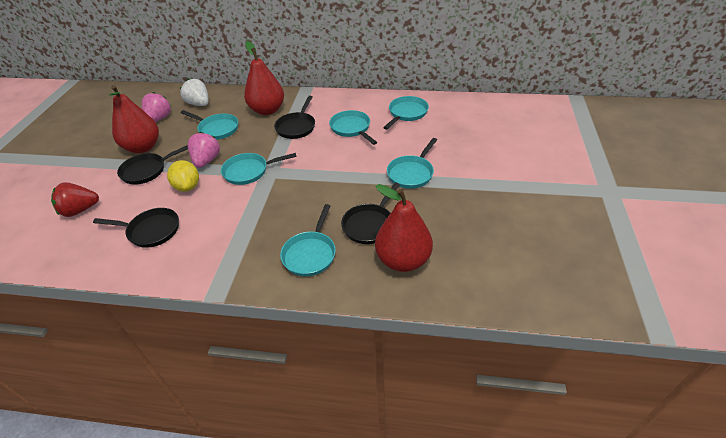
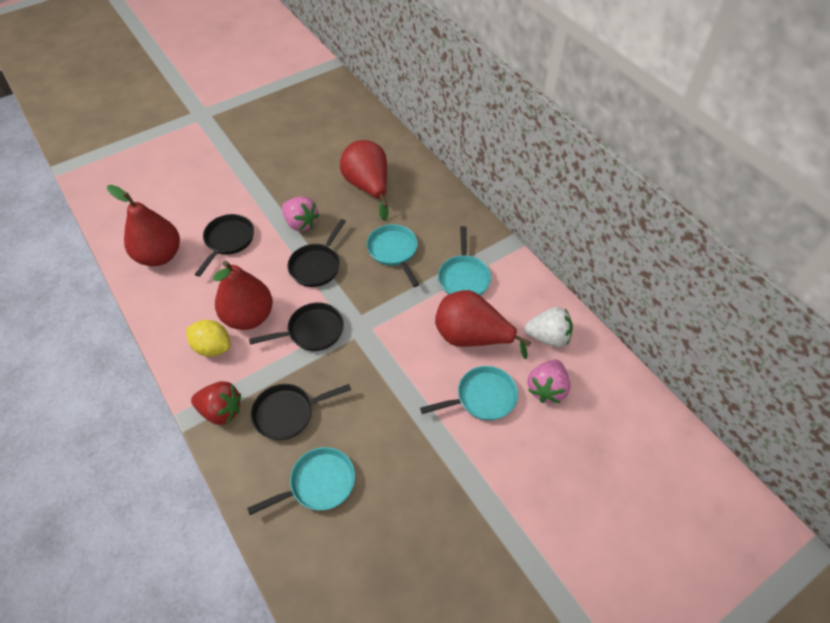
red pear: [109,85,159,153] [244,41,284,115] [375,184,433,272] = 3 -> [107,185,180,266] [213,261,273,330] [340,140,389,221] [435,290,531,359] = 4
turquoise pan: [181,110,238,140] [221,153,297,185] [280,204,336,276] [329,110,377,145] [383,96,429,130] [387,138,437,189] = 6 -> [247,447,355,515] [367,224,419,287] [420,366,518,421] [438,226,491,295] = 4

